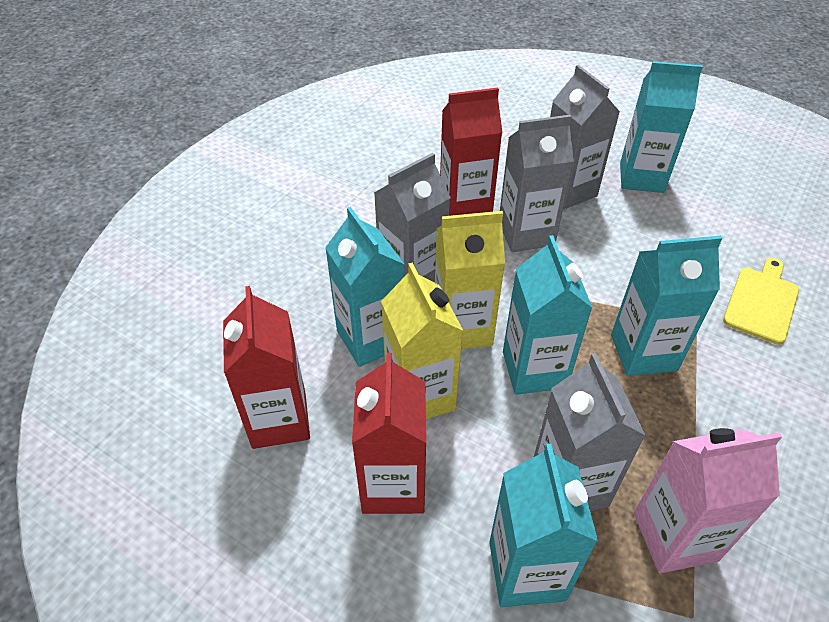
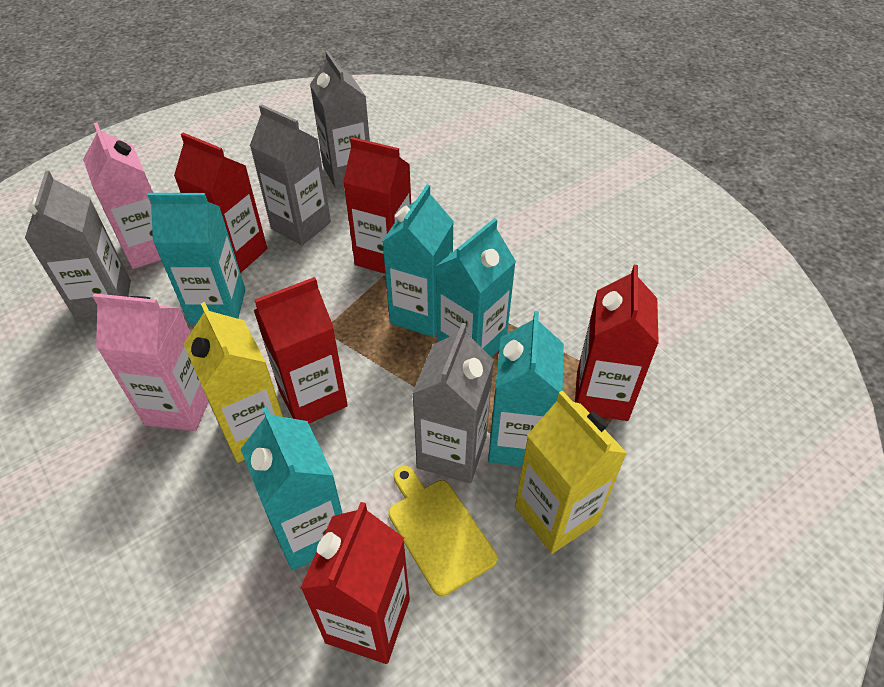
pink carton: [634,428,782,574] = 1 -> [83,122,161,269] [92,293,208,431] = 2
red carton: [223,286,310,449] [352,353,426,514] [440,88,502,216] = 3 -> [174,133,267,273] [254,277,348,423] [300,502,410,664] [343,137,411,274] [575,265,659,421] = 5

